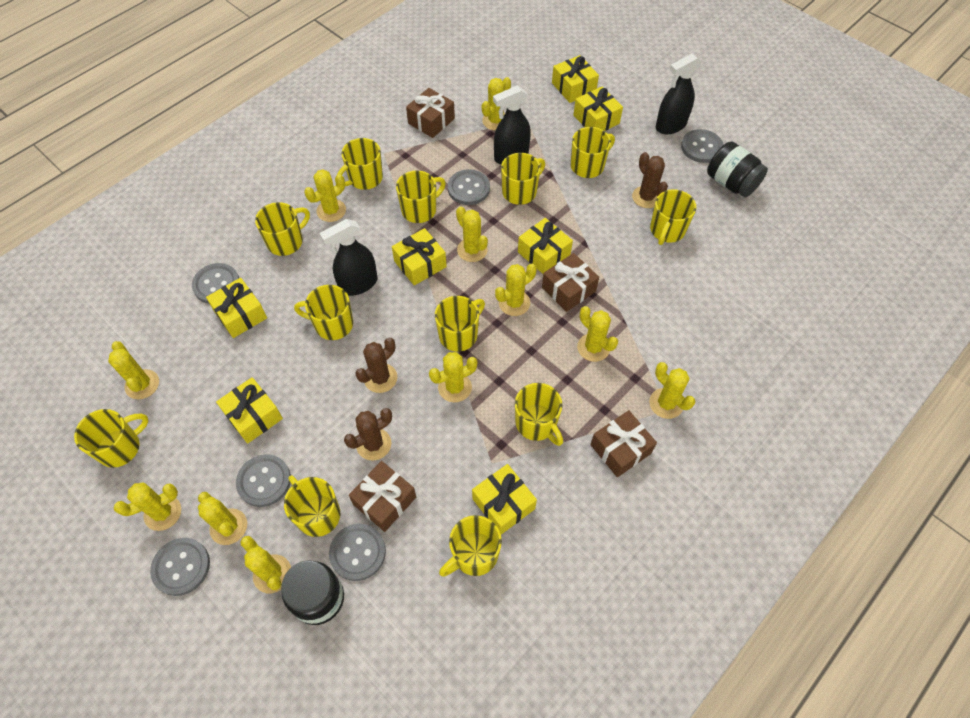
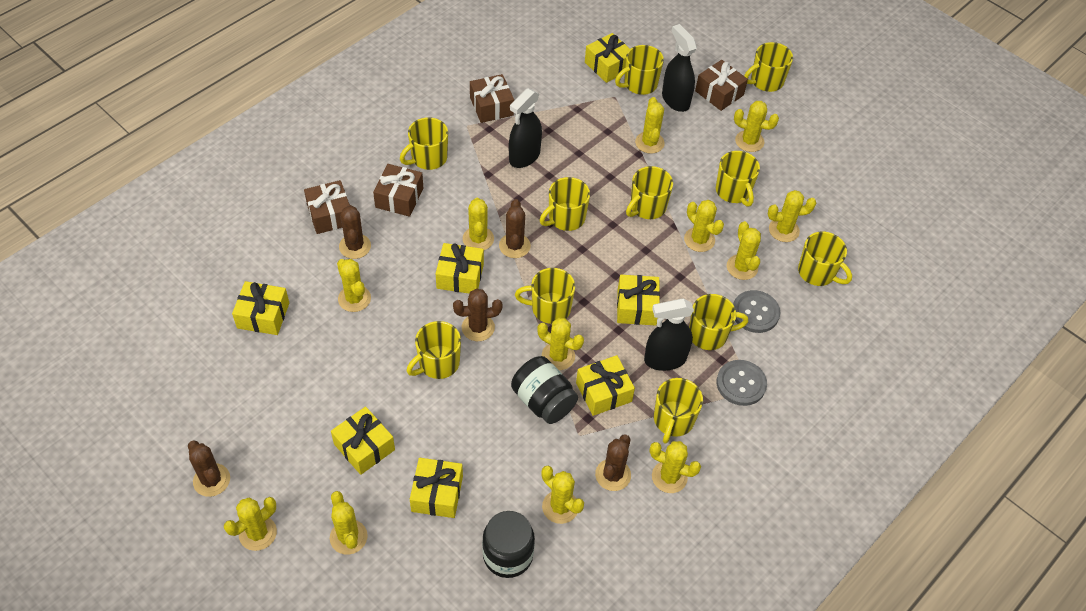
brown cactus: [344,408,392,461] [355,338,397,393] [632,152,668,208] = 3 -> [188,441,230,497] [339,205,371,259] [453,288,503,341] [499,199,531,258] [595,434,631,491] = 5
grey button: [150,538,210,596] [192,263,239,304] [236,454,291,507] [329,524,386,581] [448,169,490,205] [681,129,724,163] = 6 -> [716,360,767,406] [733,290,780,333] = 2
yellow cactus: [108,341,159,399] [113,483,181,531] [198,492,247,545] [240,536,291,593] [304,169,346,222] [429,352,478,402] [456,207,488,262] [482,77,511,130] [495,264,537,316] [577,306,618,362] [649,362,696,419] = 11 -> [224,497,277,551] [330,491,368,555] [337,259,371,312] [463,198,494,250] [537,318,584,370] [541,466,584,524] [635,97,665,154] [650,441,701,493] [684,200,724,252] [727,221,761,280] [734,101,779,152] [768,190,816,242] = 12
yellow mug: [74,409,149,468] [255,202,310,256] [284,475,340,537] [294,285,353,340] [337,138,383,190] [396,170,446,223] [435,296,485,352] [439,515,502,577] [501,153,545,205] [515,383,563,446] [571,127,615,178] [650,189,696,245] = 12 -> [400,117,448,170] [407,321,461,379] [515,268,575,324] [540,177,590,231] [615,45,664,95] [626,166,673,219] [654,378,703,444] [689,294,748,350] [716,151,760,206] [744,42,793,92] [798,232,852,286] = 11

